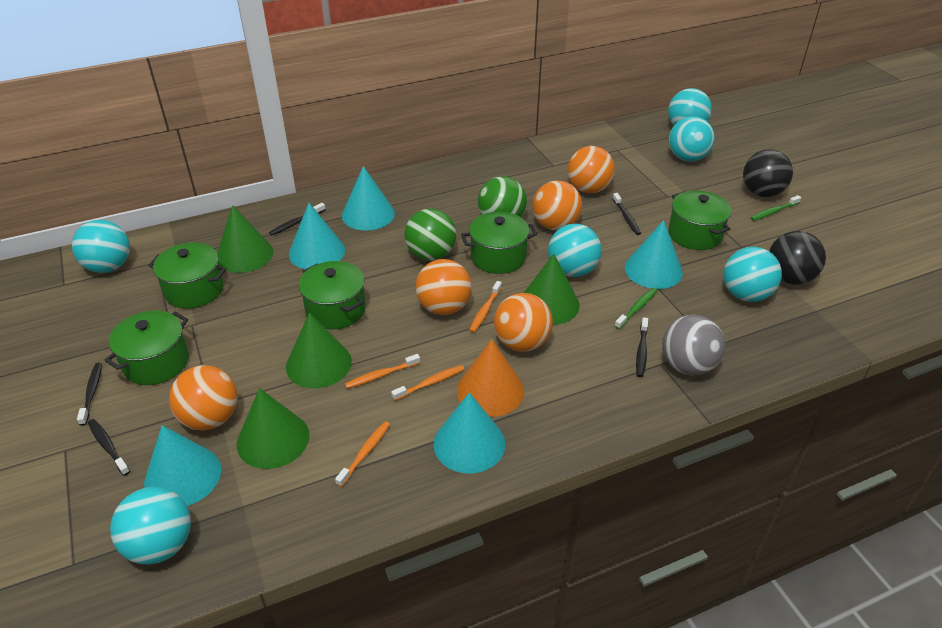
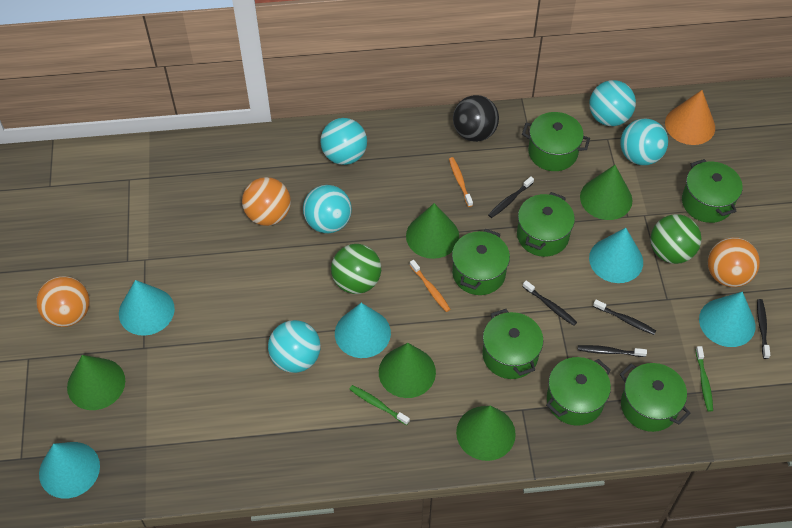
black ball: [743,149,793,197] [769,231,826,285] = 2 -> [453,95,499,142] = 1
green cone: [217,205,273,273] [237,388,309,469] [286,313,352,389] [524,254,579,325] = 4 -> [67,355,125,410] [379,343,436,398] [406,203,459,259] [456,406,516,461] [580,165,632,220] = 5
green pot: [104,310,189,385] [148,242,227,309] [299,261,366,329] [461,212,537,274] [668,190,731,250] = 5 -> [452,229,510,295] [482,309,543,379] [517,192,575,257] [522,112,590,171] [546,357,611,426] [620,363,690,432] [682,159,742,223] = 7
grey ball: [662,315,725,375] = 1 -> none = 0
orange ball: [169,365,237,431] [416,259,471,315] [494,293,553,352] [532,180,582,230] [568,146,615,193] = 5 -> [36,276,89,327] [242,177,291,226] [708,237,760,287] = 3
orange toothbrush: [335,421,390,487] [345,354,420,389] [391,365,465,401] [469,281,502,333] = 4 -> [410,260,450,312] [449,157,473,207] = 2
turquoise ball: [72,220,130,273] [110,487,191,564] [548,224,602,277] [668,88,712,125] [669,116,715,162] [724,247,782,302] = 6 -> [268,320,321,373] [303,185,352,233] [320,118,367,165] [589,80,636,126] [620,119,668,165] = 5

